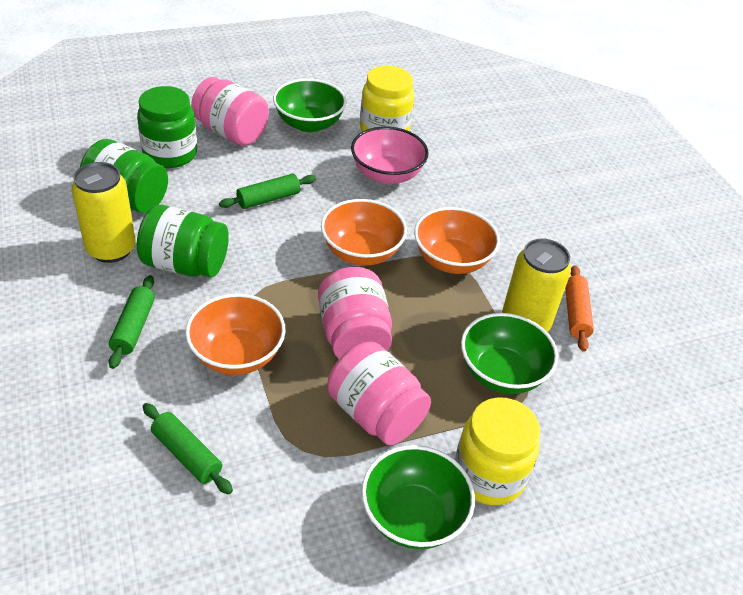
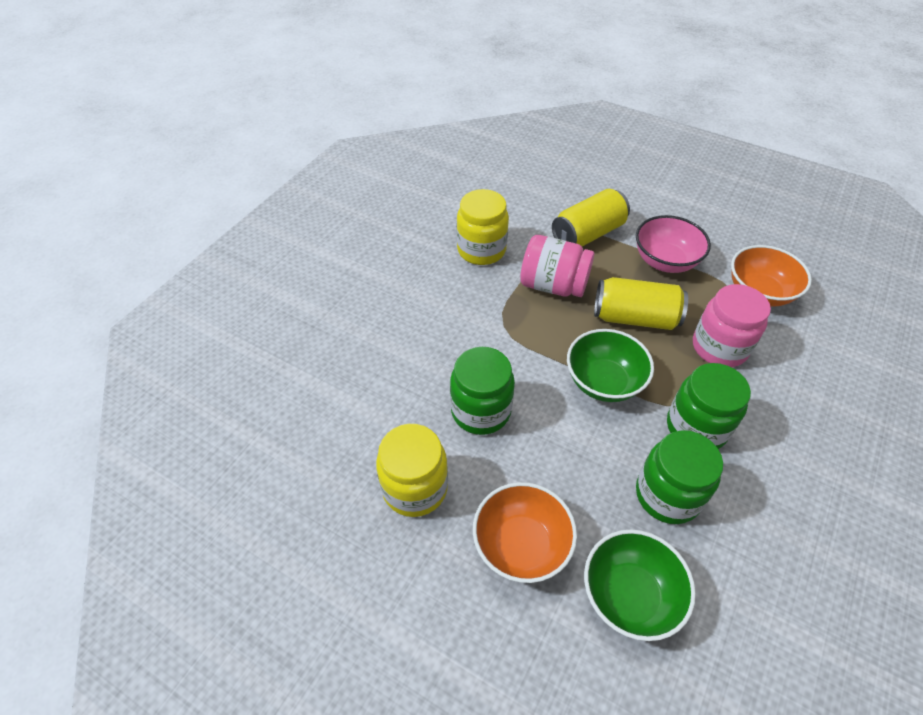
green bowl: [273,79,347,132] [361,445,475,549] [461,313,558,394] = 3 -> [567,329,654,402] [584,529,696,641] = 2
green rolling pin: [109,275,155,369] [143,403,233,494] [219,174,316,209] = 3 -> none = 0
orange bowl: [185,294,286,375] [321,199,407,266] [414,207,500,274] = 3 -> [473,482,577,583] [731,245,812,307] = 2
orange rolling pin: [565,265,594,352] = 1 -> none = 0
pink jar: [191,77,269,146] [318,267,392,359] [327,341,431,445] = 3 -> [520,235,595,297] [693,284,771,368] = 2

